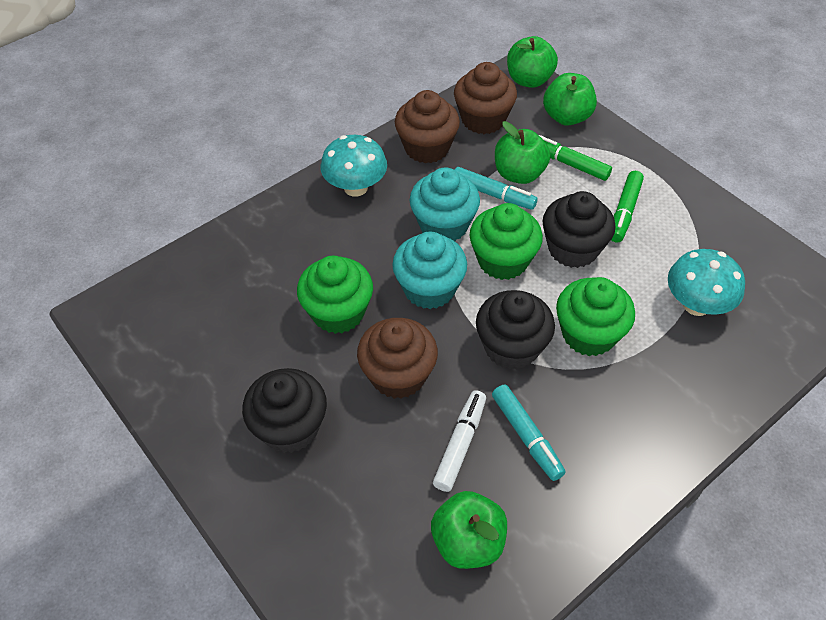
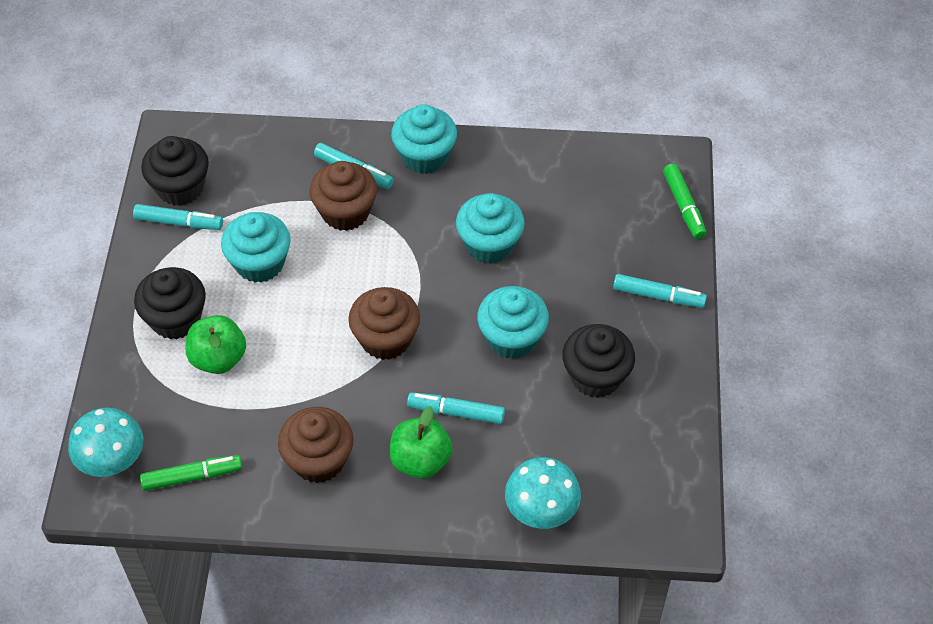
green apple: [431,491,507,569] [495,121,550,184] [507,36,558,88] [543,73,597,126] = 4 -> [186,315,246,374] [390,406,453,479] = 2
green cupcake: [297,256,373,334] [470,203,543,280] [556,277,635,356] = 3 -> none = 0
turquoise cupcake: [392,231,467,309] [410,167,480,241] = 2 -> [221,212,291,283] [391,104,457,174] [456,193,525,263] [477,286,549,359] = 4
turquoise marker: [455,167,538,210] [492,385,566,481] = 2 -> [133,204,223,230] [314,143,394,189] [407,392,505,424] [613,274,707,308] = 4
white marker: [433,390,486,492] = 1 -> none = 0

